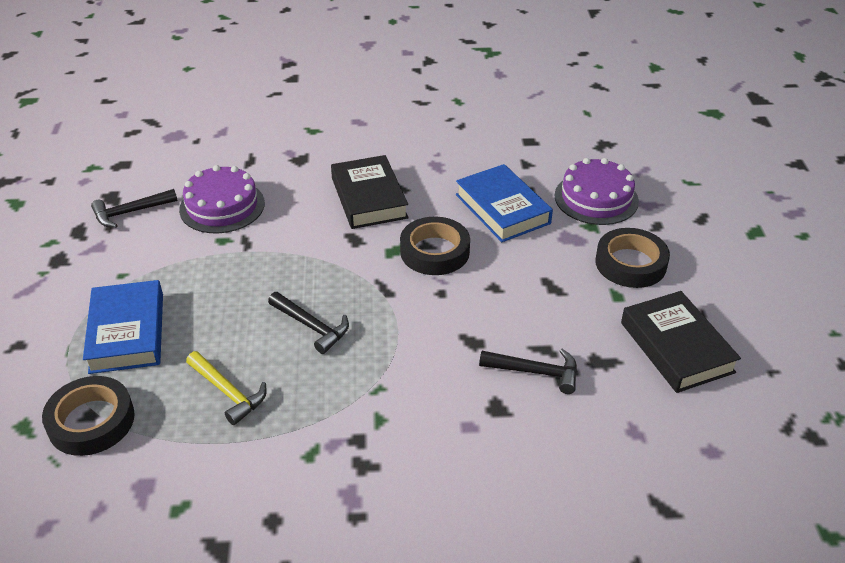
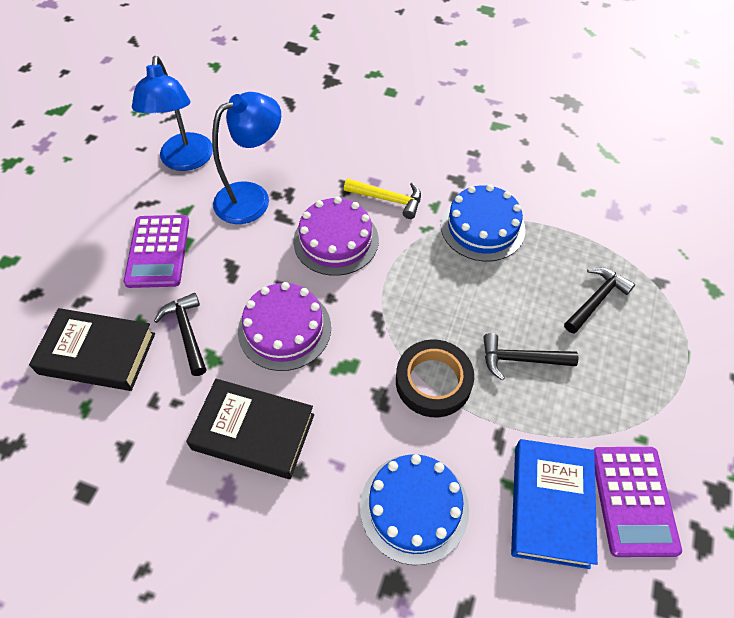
black tape: [42,376,135,456] [400,217,470,275] [595,228,670,288] = 3 -> [396,339,474,417] = 1
blue book: [83,280,163,374] [456,164,553,242] = 2 -> [511,439,598,569] = 1
blue cake: none = 0 -> [360,454,469,565] [441,184,525,262] = 2
blue lamp: none = 0 -> [132,56,213,171] [212,92,281,224] = 2
purple calculator: none = 0 -> [123,215,189,288] [593,447,682,557] = 2

